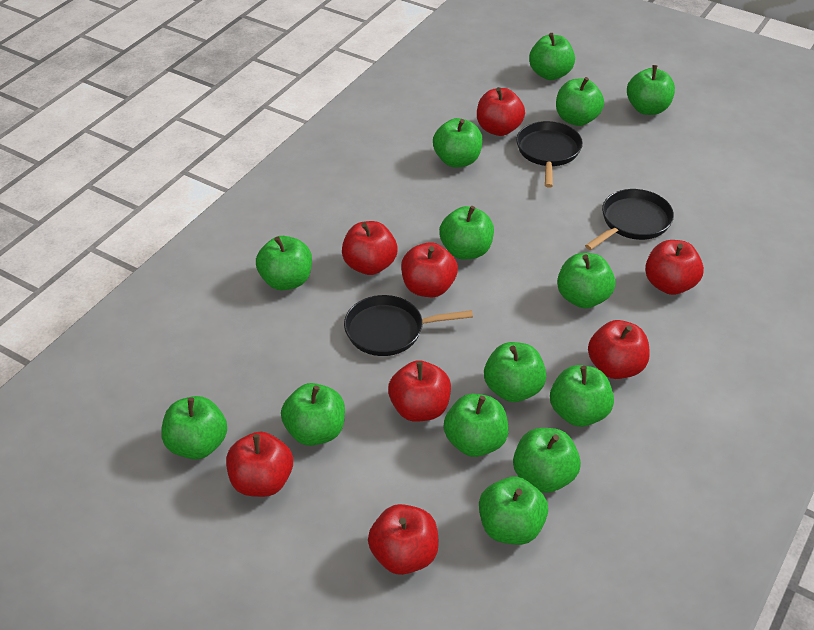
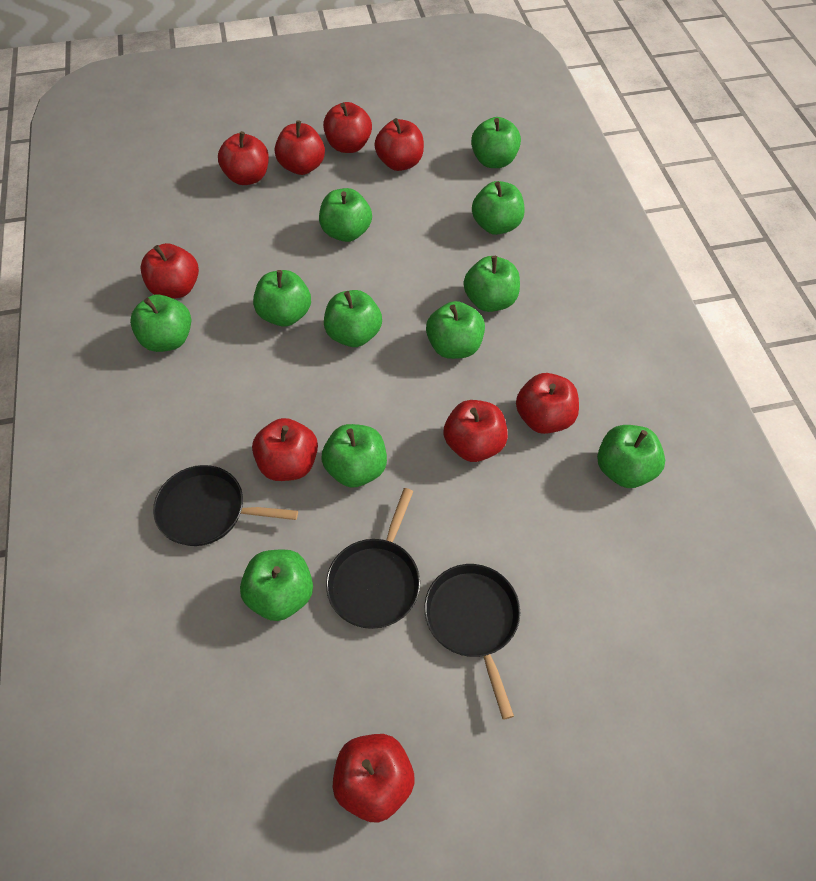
green apple: [161,396,227,460] [256,236,312,290] [281,383,345,446] [433,118,483,168] [439,206,494,260] [444,394,509,457] [479,477,548,545] [484,342,546,402] [513,428,581,493] [529,33,575,80] [550,365,614,427] [556,77,604,126] [557,253,615,308] [627,65,675,115] = 14 -> [130,294,191,352] [240,549,313,621] [253,270,311,326] [319,188,372,242] [321,424,387,488] [324,290,382,347] [426,301,485,359] [464,256,520,312] [471,117,521,168] [472,181,525,235] [597,425,665,488] = 11
red apple: [226,432,293,497] [342,221,398,275] [368,504,439,575] [388,360,451,422] [401,242,458,297] [477,87,525,136] [588,320,650,379] [645,240,704,295] = 8 -> [141,243,199,299] [218,131,269,185] [252,418,318,481] [275,120,325,175] [323,102,372,153] [333,734,415,823] [374,118,424,171] [443,400,508,462] [516,373,579,434] = 9

